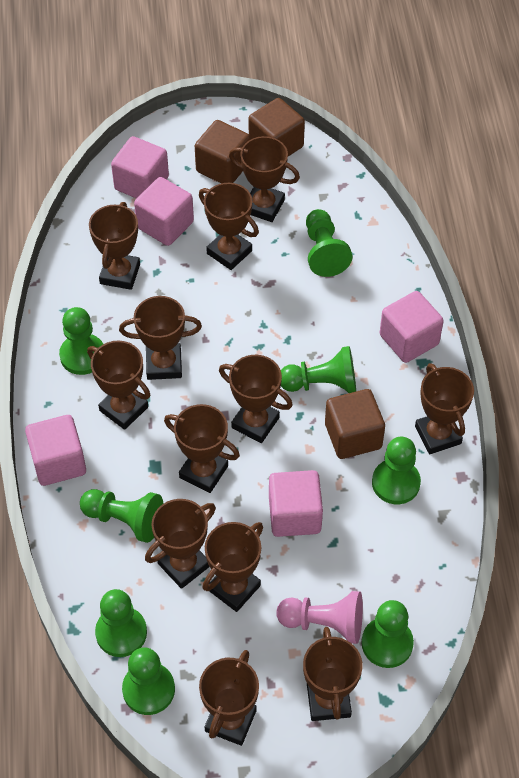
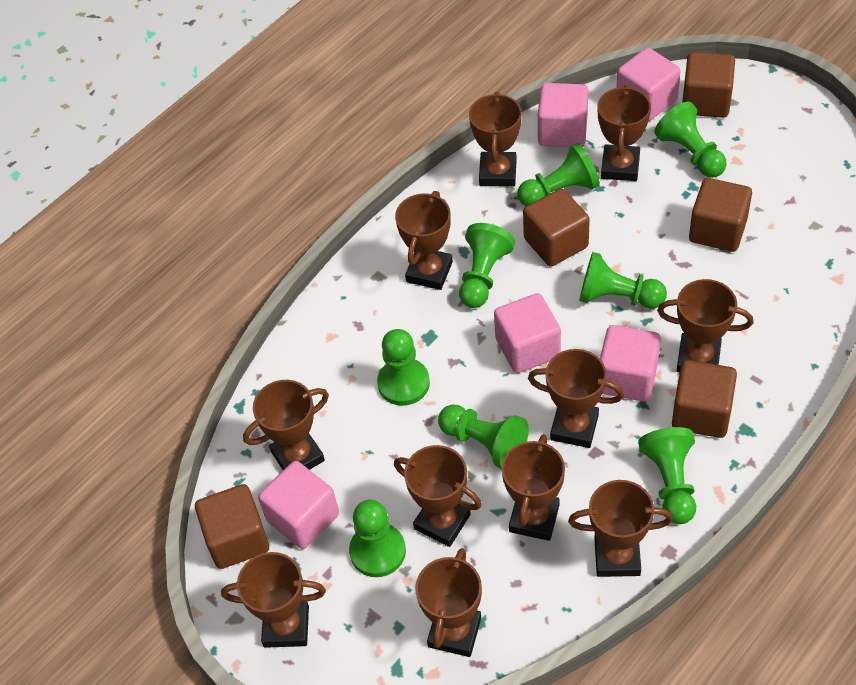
brown cube: [195,120,250,183] [249,98,305,156] [325,389,385,459] = 3 -> [195,484,269,569] [523,188,590,267] [672,360,737,438] [682,52,735,118] [689,178,752,252] = 5
brown trophy: [87,341,150,430] [89,202,140,290] [119,296,202,380] [145,499,216,589] [164,404,240,493] [199,183,259,270] [199,650,259,746] [203,522,263,612] [219,355,293,443] [229,136,300,222] [303,627,363,721] [415,363,474,454] = 12 -> [221,552,326,648] [243,380,329,470] [394,445,482,547] [395,191,453,290] [415,548,482,657] [469,92,522,186] [502,434,565,541] [528,349,624,448] [568,480,673,577] [597,85,651,181] [657,279,753,372] = 11
pink pawn: [276,591,363,644] = 1 -> none = 0

